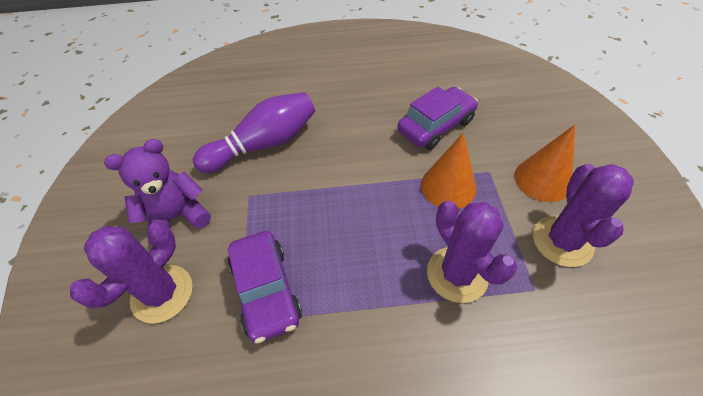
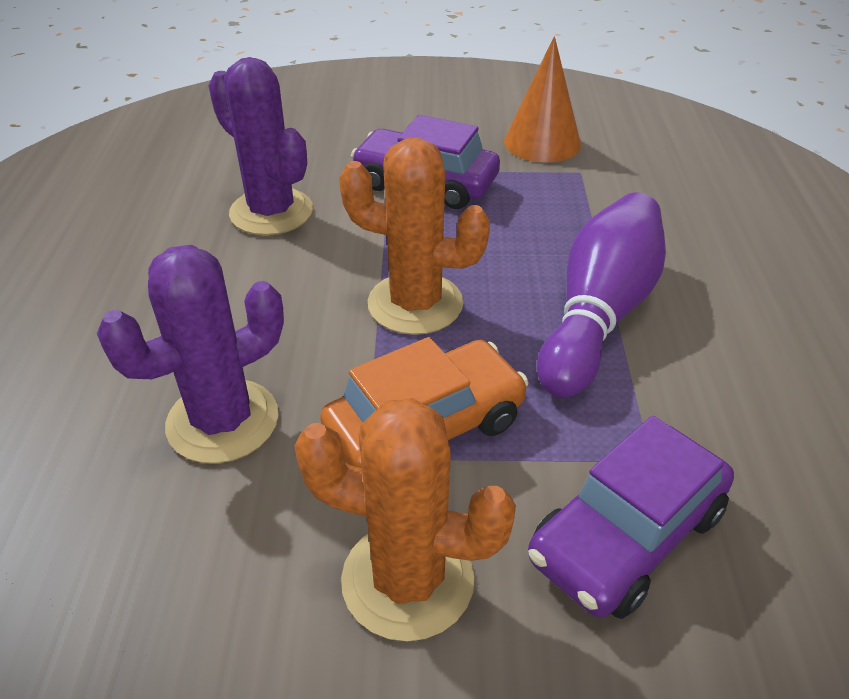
orange cactus: none = 0 -> [294,398,516,642] [339,138,490,335] = 2
orange car: none = 0 -> [320,337,529,468] = 1
orange cone: [421,133,476,209] [515,125,575,202] = 2 -> [504,36,581,163] = 1
purple cactus: [70,222,192,324] [427,201,517,303] [533,164,634,267] = 3 -> [97,245,284,464] [209,57,313,235] = 2
purple teddy bear: [104,139,211,246] = 1 -> none = 0

